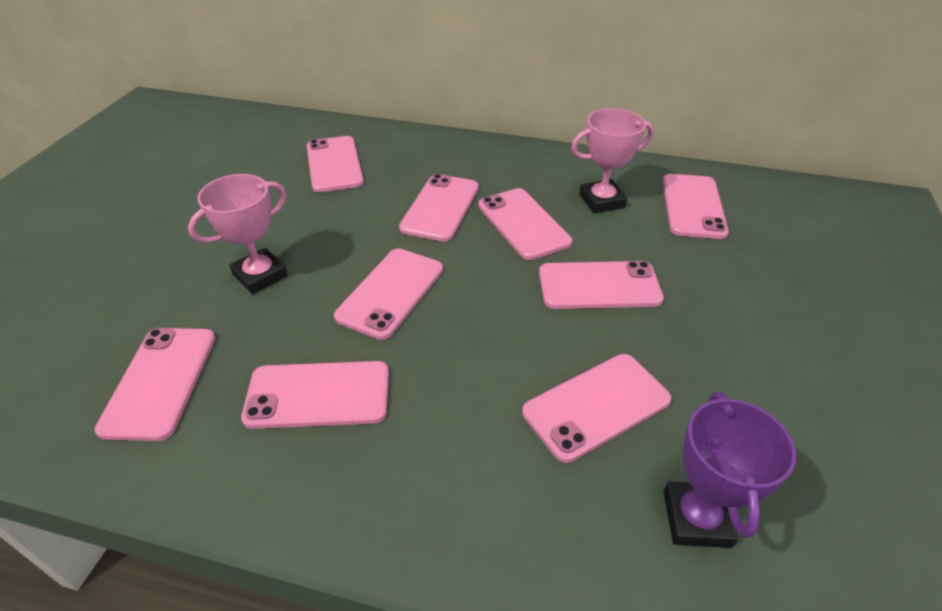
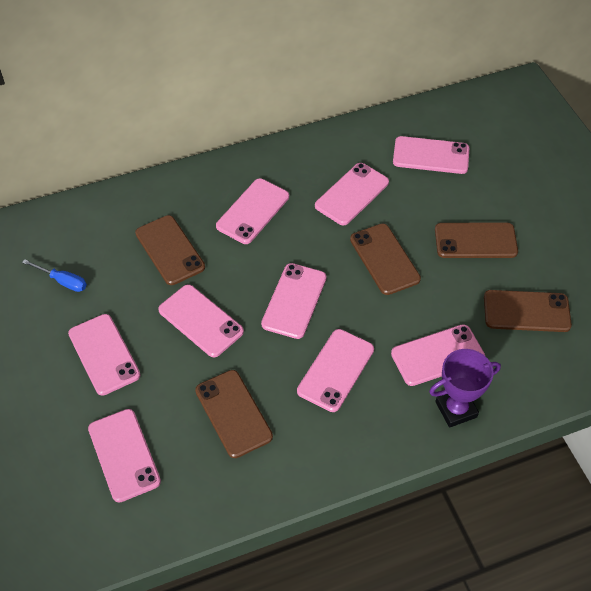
blue screwdriver: none = 0 -> [22,259,87,292] = 1
brown phone: none = 0 -> [135,215,205,285] [195,370,273,458] [350,223,421,295] [435,223,518,258] [484,290,572,332] = 5
pink trophy: [188,174,288,294] [571,108,654,213] = 2 -> none = 0

